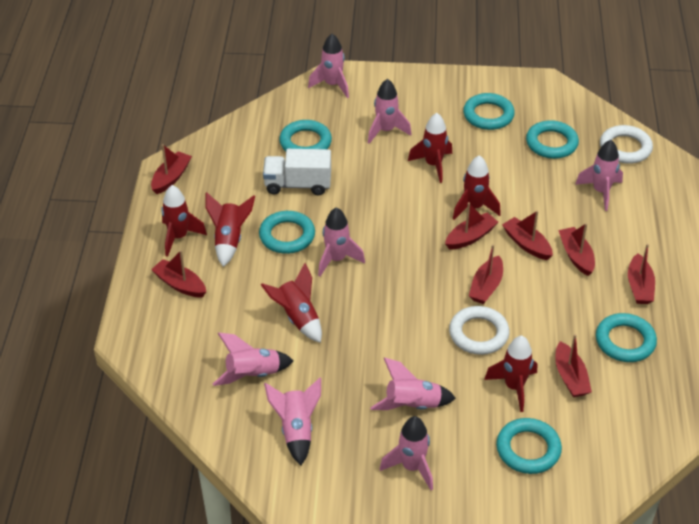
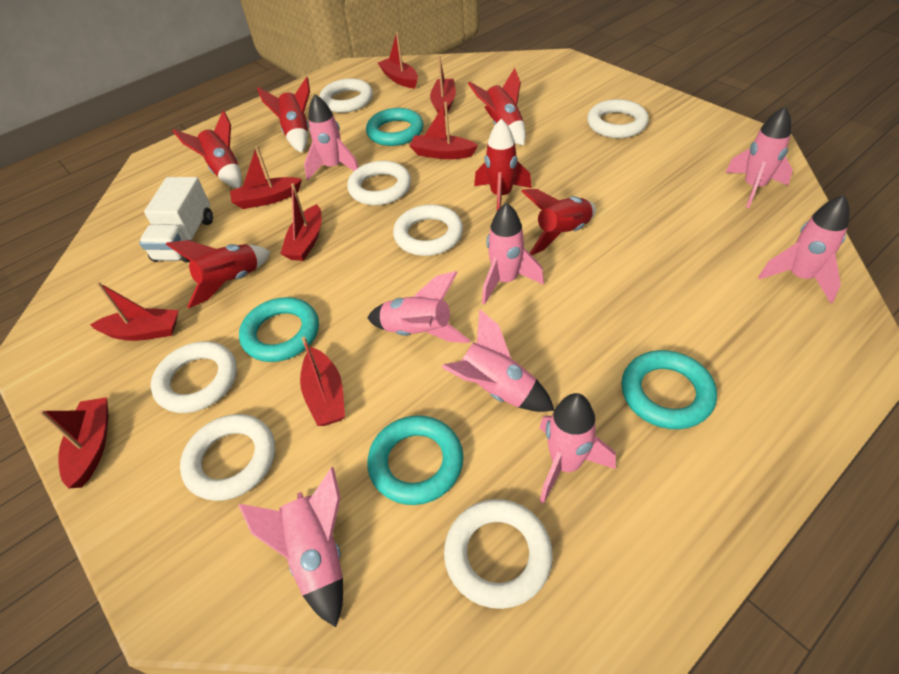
turquoise ring: [259,211,315,254] [279,120,332,151] [463,93,515,130] [496,418,562,474] [526,120,579,159] [596,313,657,362] = 6 -> [239,297,319,362] [366,108,424,146] [367,416,464,505] [621,350,717,429] = 4
white ring: [449,306,510,355] [600,125,653,164] = 2 -> [151,341,237,413] [180,414,275,501] [319,78,373,113] [347,161,411,205] [393,205,463,256] [444,499,553,609] [587,99,649,138] = 7

